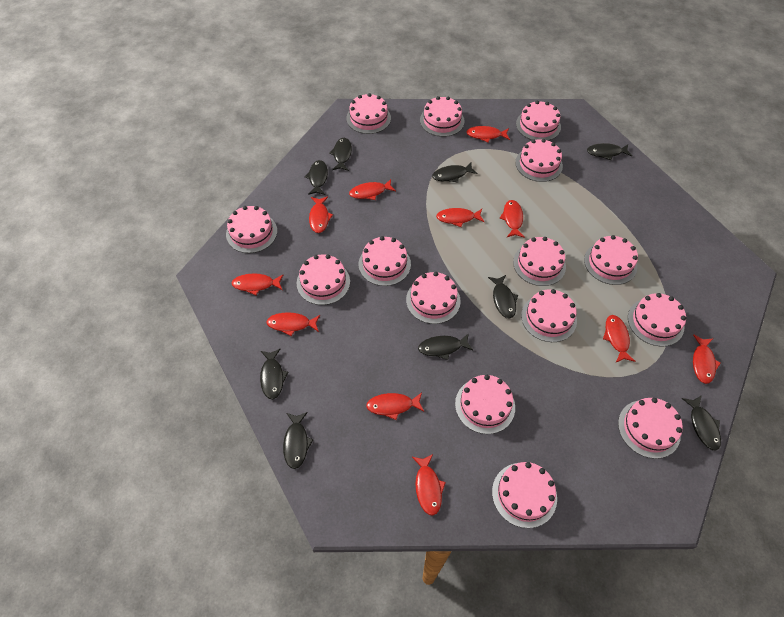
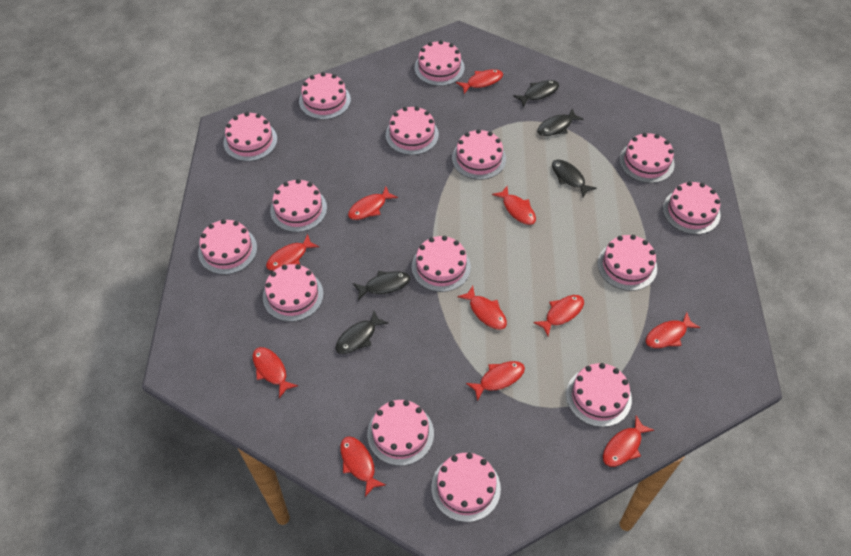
black fish: [260,349,288,399] [283,412,314,469] [305,160,328,195] [329,138,352,171] [418,333,473,360] [432,163,478,183] [488,275,518,319] [587,143,632,160] [682,395,721,451] = 9 -> [336,311,388,354] [353,271,410,300] [513,80,559,107] [537,109,584,136] [552,160,597,197] = 5

